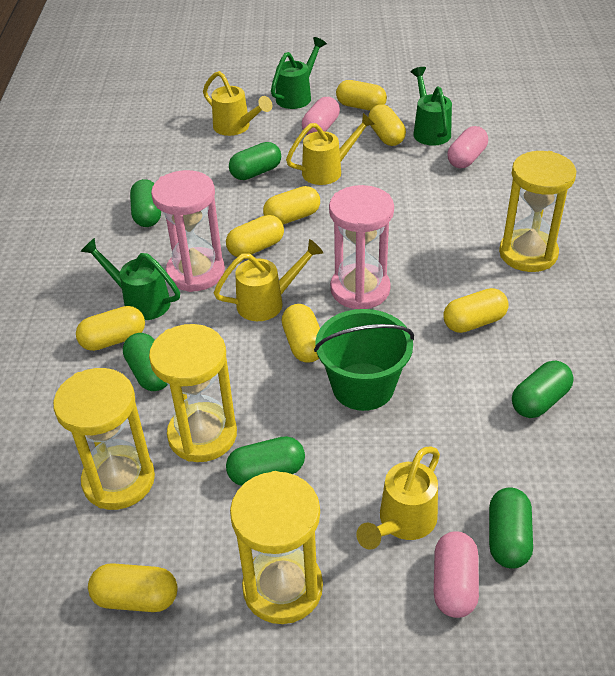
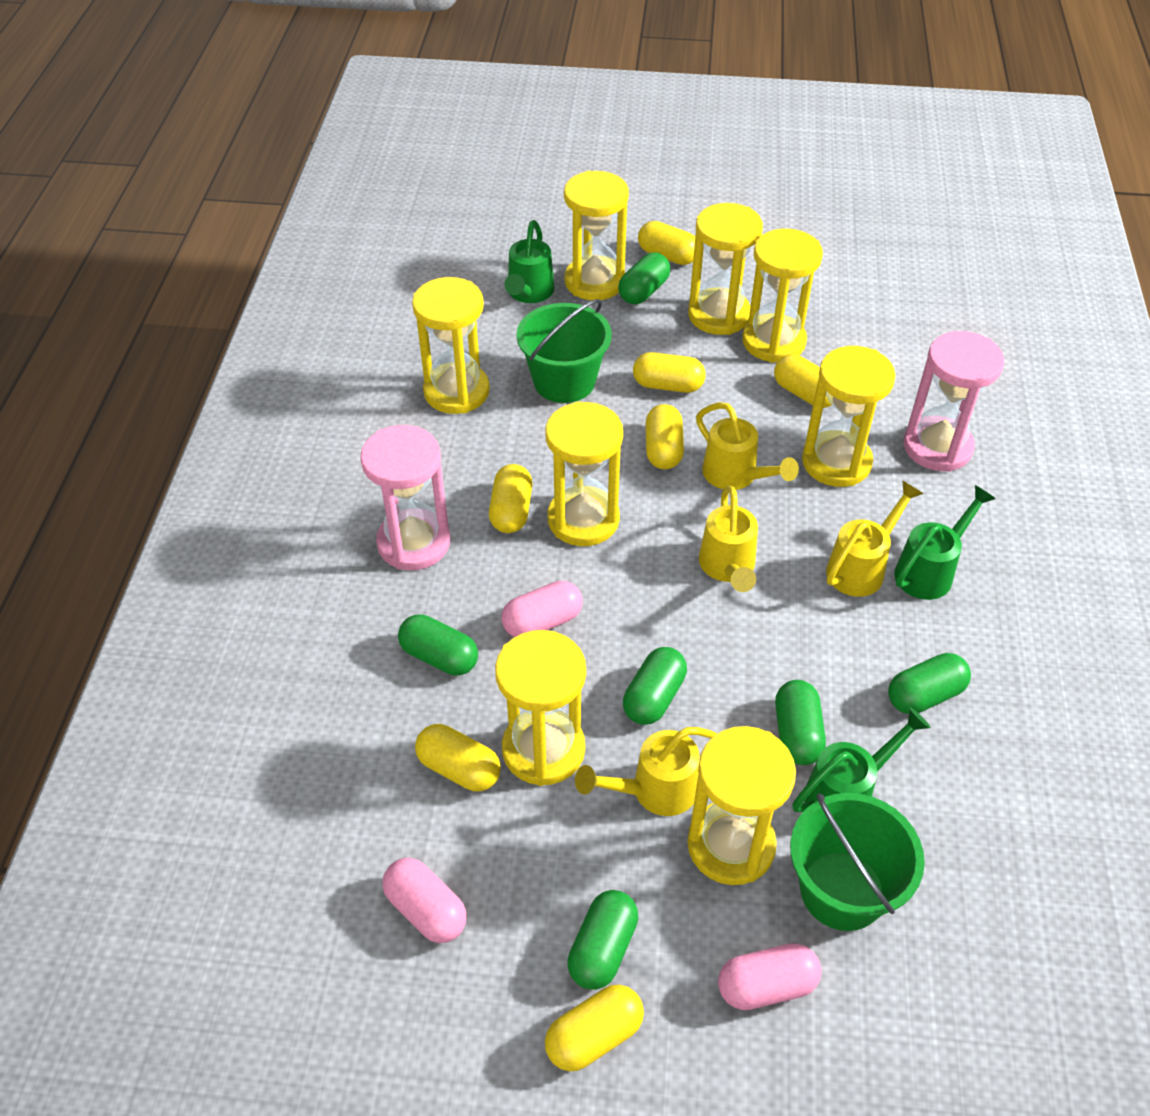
green bucket: [314,309,414,411] = 1 -> [516,299,612,403] [790,793,925,931] = 2
yellow capsule: [76,306,145,351] [88,563,177,612] [226,215,284,257] [263,186,320,225] [282,304,320,363] [336,80,387,111] [368,104,406,146] [443,288,509,333] = 8 -> [415,724,501,791] [489,464,533,533] [545,985,644,1071] [633,352,706,393] [638,221,695,265] [646,404,684,469] [774,354,831,408] = 7
yellow hourglass: [53,368,155,510] [149,324,237,462] [230,471,323,624] [499,151,576,272] = 4 -> [412,277,490,414] [495,630,586,786] [545,401,623,546] [564,171,629,300] [687,726,796,885] [688,203,763,335] [742,229,823,363] [802,346,896,487] = 8

